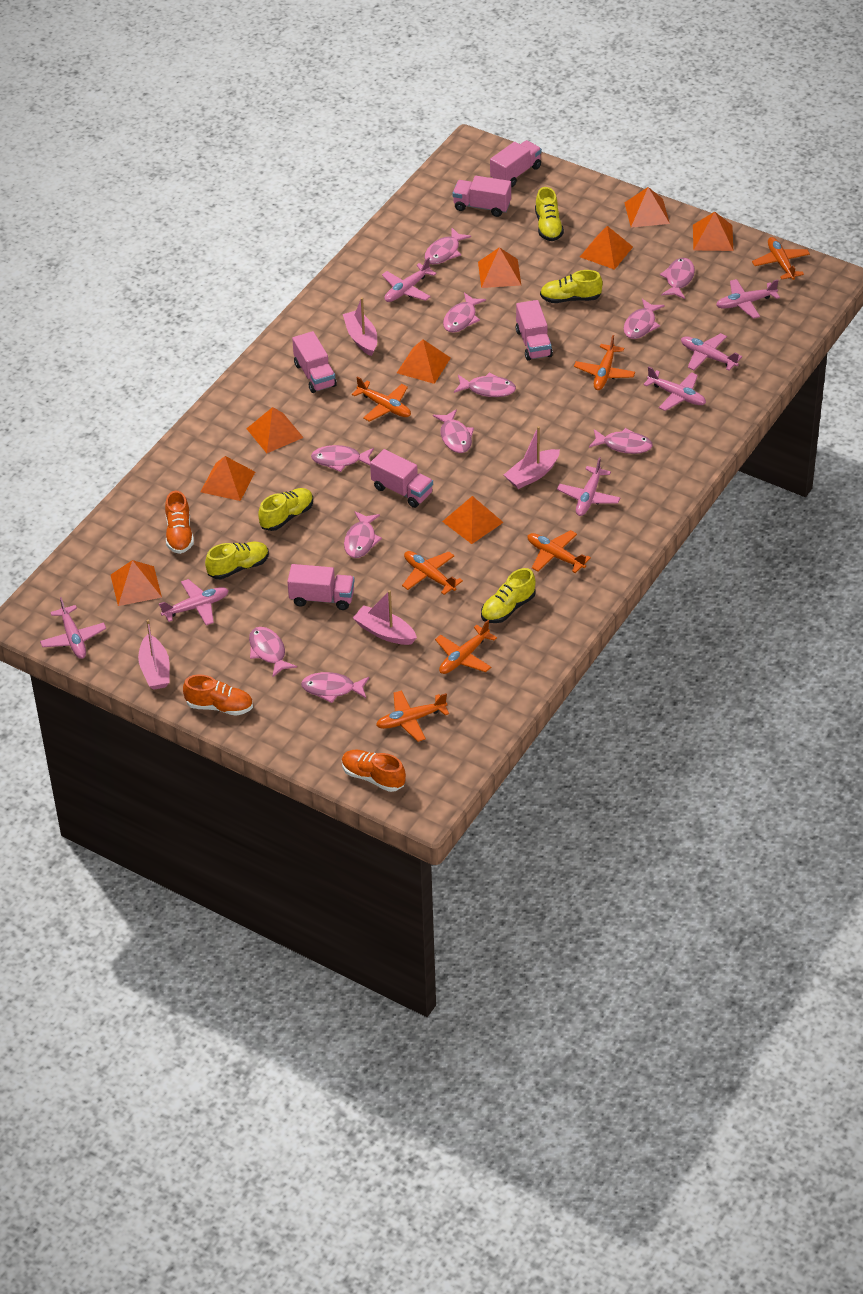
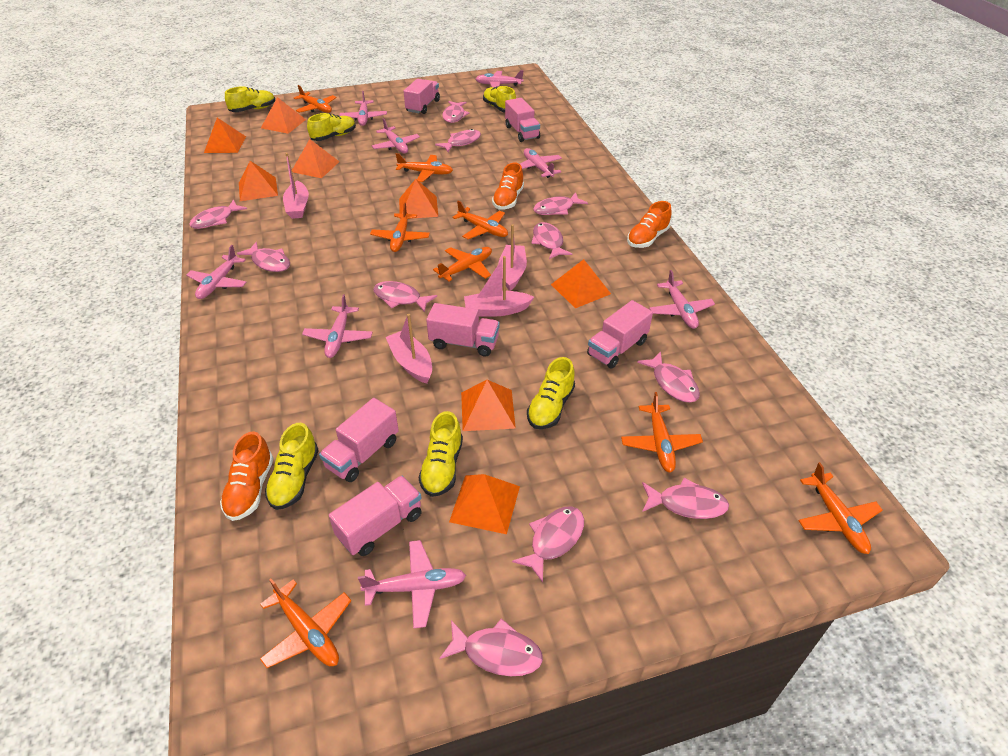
orange plane: [352,376,411,422] [376,690,449,742] [402,551,463,595] [435,620,497,674] [528,530,591,573] [574,335,635,390] [752,237,810,280] = 7 -> [260,579,351,668] [294,85,337,113] [370,202,430,252] [396,153,453,182] [433,247,492,281] [452,201,508,239] [621,392,703,472] [798,462,883,554] = 8
orange pyramid: [111,560,162,606] [200,456,255,501] [246,407,304,453] [397,340,451,384] [442,496,504,544] [478,247,521,288] [580,226,633,270] [624,187,670,228] [693,212,733,251] = 9 -> [204,118,246,153] [239,161,278,201] [261,97,306,134] [292,139,340,178] [399,179,438,219] [449,474,520,534] [461,380,516,431] [551,259,611,308] = 8
pink plane: [40,597,106,659] [159,579,229,625] [382,257,437,302] [557,457,620,516] [643,366,706,411] [681,333,742,370] [716,279,780,319] = 7 -> [186,245,247,299] [302,294,373,358] [339,91,387,126] [358,540,466,628] [372,118,420,153] [476,70,524,87] [520,148,562,178] [649,270,715,329] = 8
yellow shoe: [205,542,269,579] [258,488,313,531] [481,568,536,623] [535,187,564,241] [540,270,603,303] = 5 -> [225,86,275,112] [265,423,319,510] [307,113,356,141] [418,411,463,497] [483,86,516,112] [527,357,575,429] = 6

